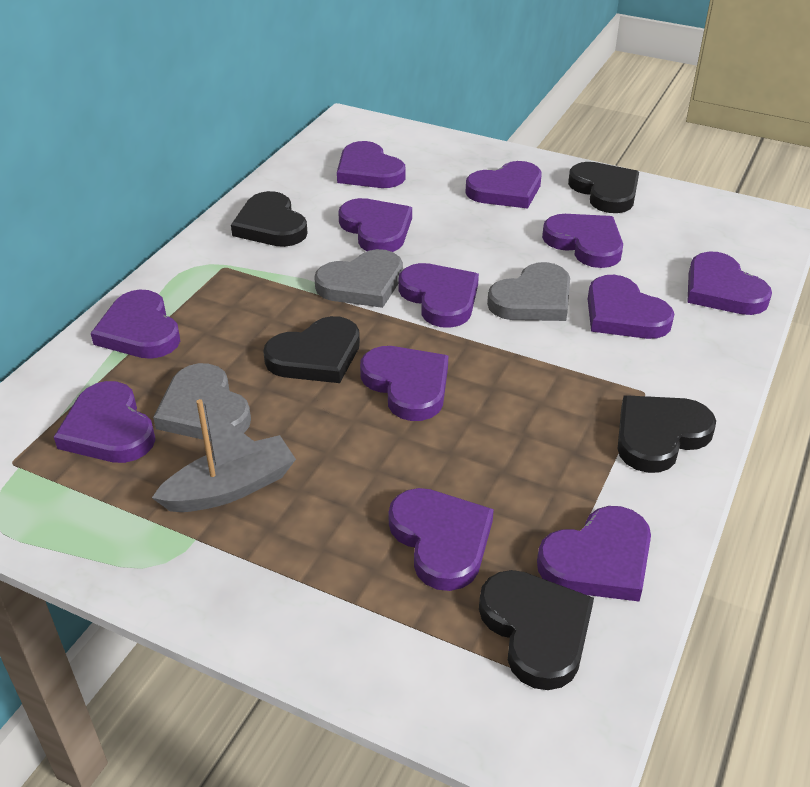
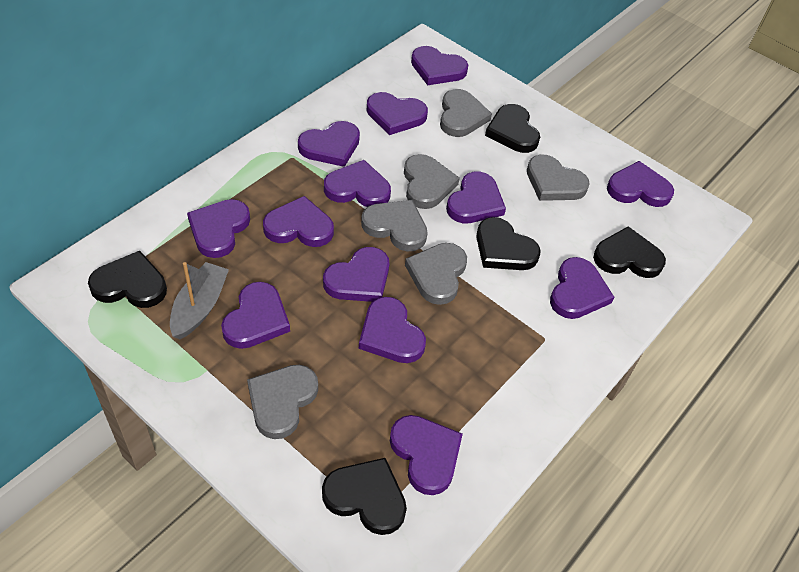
grey heart: [153,363,251,441] [314,249,403,308] [487,262,570,321] = 3 -> [247,365,318,439] [361,200,428,251] [404,154,460,209] [405,243,467,305] [440,89,492,137] [527,154,590,201] = 6
purple heart: [54,381,156,463] [91,290,180,359] [337,141,405,188] [338,198,412,252] [360,346,448,421] [388,488,494,591] [398,263,479,328] [465,161,542,209] [537,506,651,601] [542,214,623,268] [588,275,674,339] [687,251,772,315] = 12 -> [187,199,250,258] [221,282,290,349] [263,196,334,247] [298,121,360,167] [323,247,389,302] [324,160,391,207] [359,297,426,363] [367,92,428,135] [390,415,463,495] [411,46,468,85] [446,172,506,223] [550,257,614,319] [607,161,674,207] = 13

